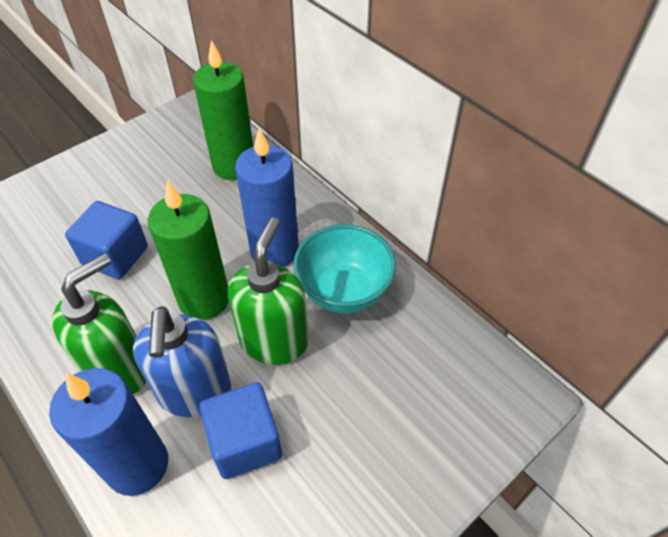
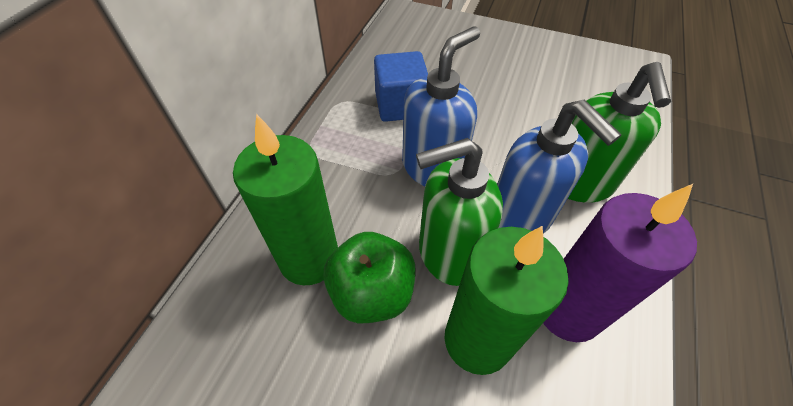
blue candle: [49,368,168,496] [235,128,299,267] = 2 -> none = 0
blue cube: [65,201,148,279] [199,382,282,479] = 2 -> [374,51,428,122] = 1
blue soap dispenser: [133,306,231,417] = 1 -> [402,26,480,186] [497,99,622,234] = 2
green apple: none = 0 -> [323,232,416,323] = 1
purple candle: none = 0 -> [543,184,697,342] = 1
turquoise bowl: [293,224,396,313] = 1 -> none = 0

